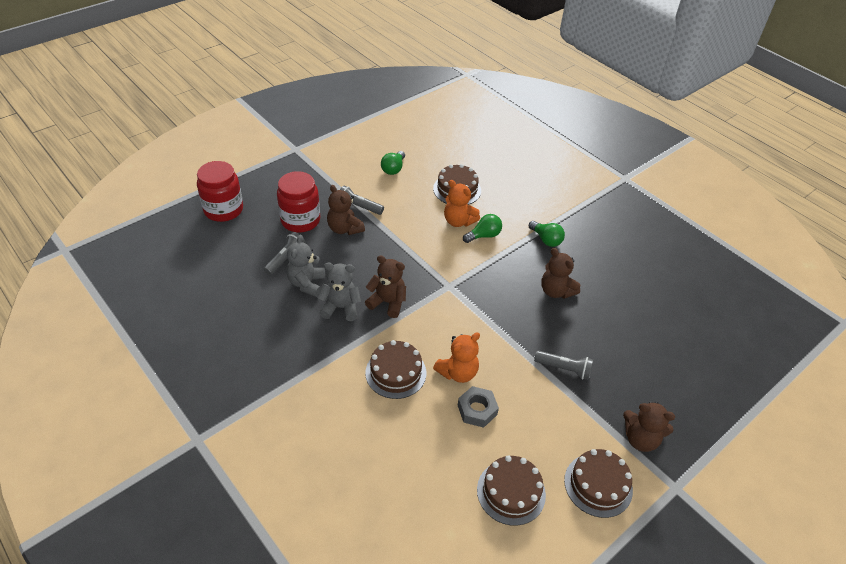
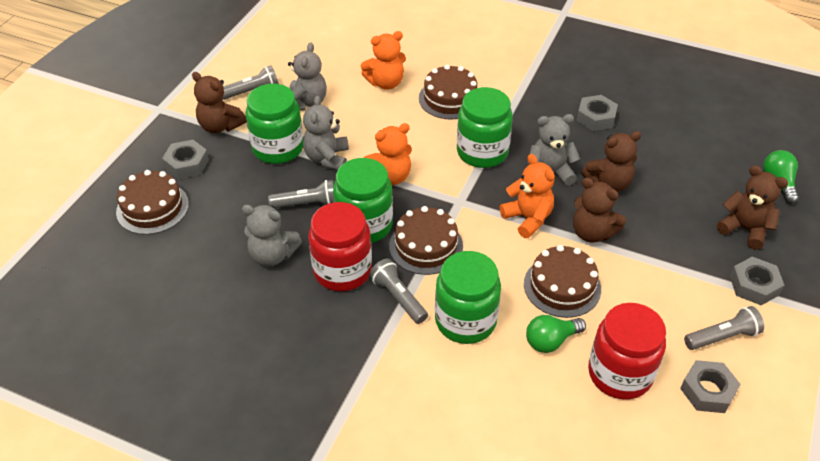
green jar: none = 0 -> [245,84,303,164] [333,158,393,243] [435,251,501,344] [457,87,513,168] = 4
green light bulb: [381,151,405,175] [463,214,502,243] [529,221,565,247] = 3 -> [526,315,586,353] [763,150,799,204] = 2
grey flashlight: [264,232,306,275] [340,186,384,215] [534,350,593,380] = 3 -> [222,65,279,100] [268,180,334,208] [369,258,428,324] [684,306,764,350] = 4
grey nut: [458,386,499,428] = 1 -> [162,140,209,179] [577,95,618,131] [680,360,741,413] [730,257,784,305] = 4
grey teddy bear: [287,235,326,297] [317,263,361,321] = 2 -> [242,205,302,266] [288,42,327,111] [303,95,349,170] [527,114,580,186] = 4
orange teddy bear: [433,332,480,383] [444,180,480,227] = 2 -> [361,31,406,90] [364,123,412,185] [500,154,555,238] = 3

